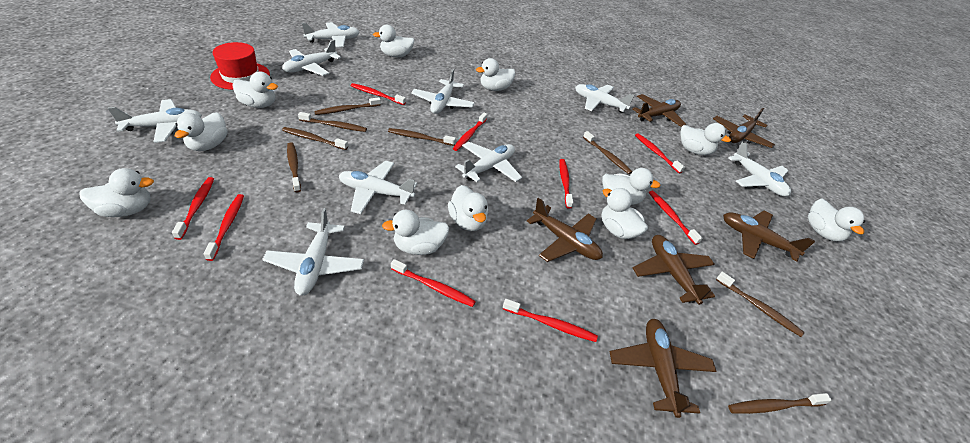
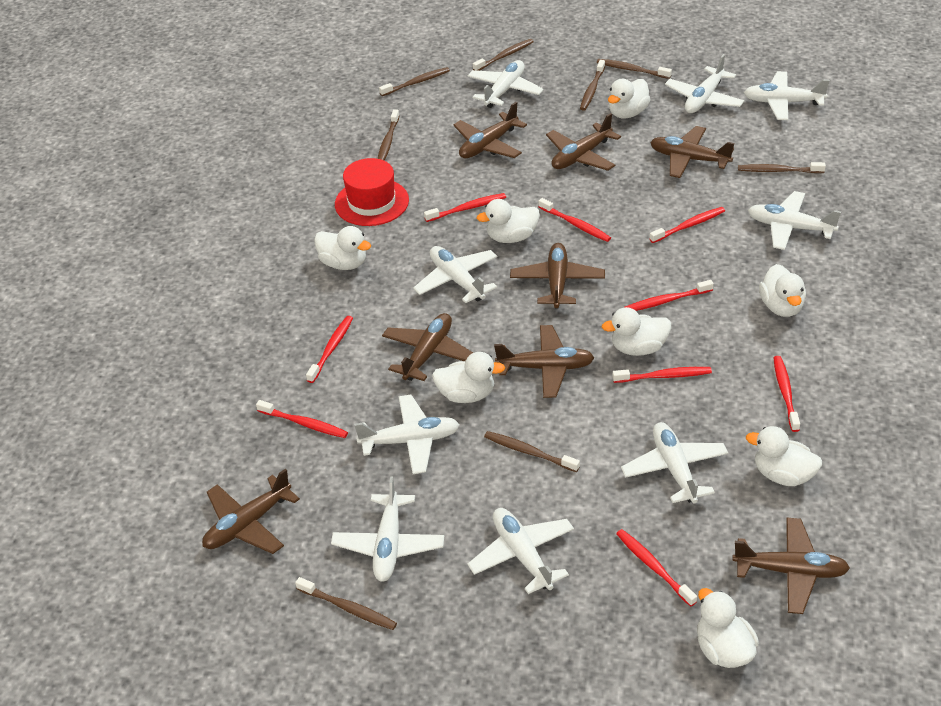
brown plane: [527,198,603,262] [610,319,717,418] [632,94,687,127] [633,235,715,305] [713,108,775,148] [723,210,815,262] = 6 -> [202,468,300,554] [382,313,473,381] [453,102,527,158] [494,325,594,398] [510,243,605,309] [546,113,621,171] [650,126,734,178] [732,518,850,614] = 8
white duck: [79,168,154,217] [175,112,228,151] [232,72,278,108] [373,25,415,57] [382,210,449,255] [448,185,488,231] [476,58,515,91] [602,168,661,205] [602,188,648,239] [680,123,731,155] [808,198,865,241] = 11 -> [314,226,371,270] [432,352,505,403] [477,199,540,243] [601,307,671,356] [608,79,651,118] [697,588,759,668] [746,426,822,486] [759,264,806,317] = 8

